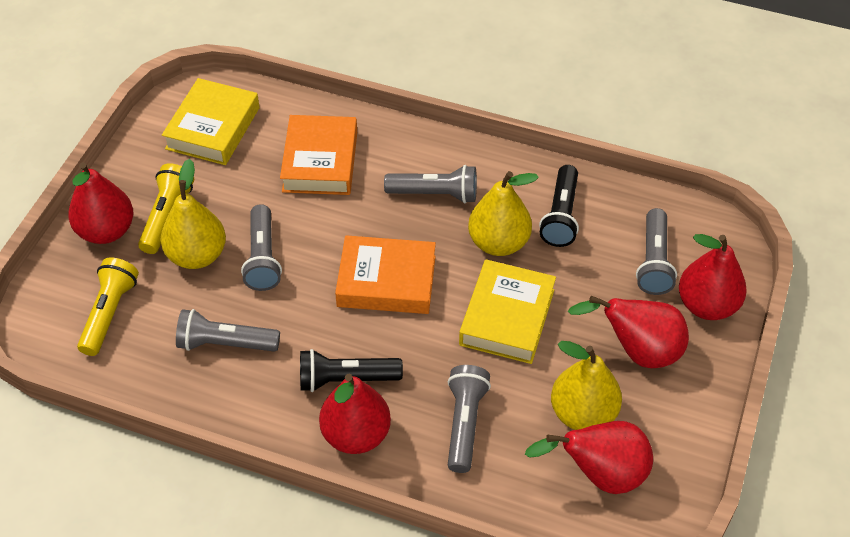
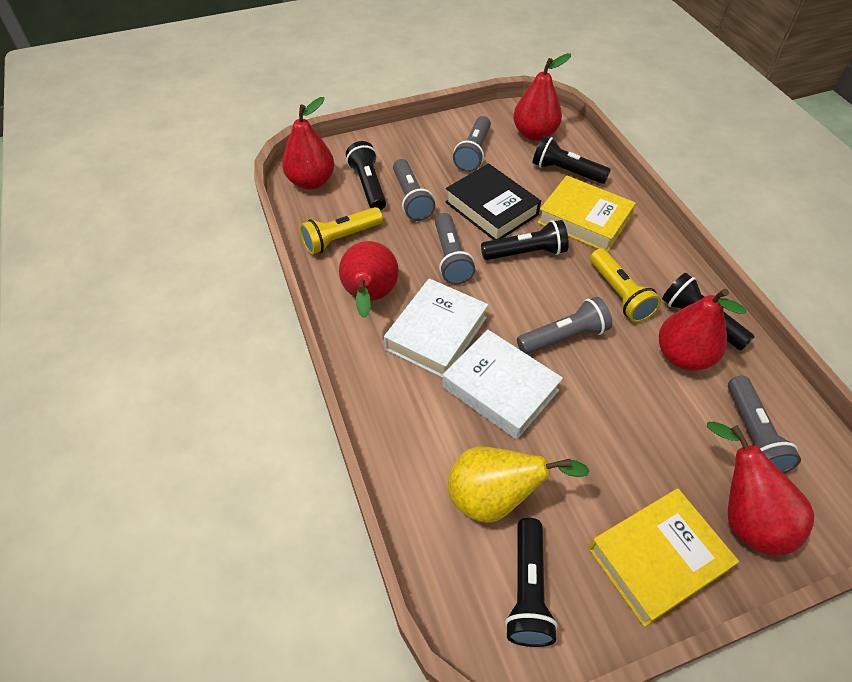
black book: none = 0 -> [445,163,541,240] = 1
black flashlight: [300,349,403,392] [539,165,579,247] = 2 -> [346,141,386,210] [481,220,569,260] [505,518,558,647] [533,136,611,184] [662,273,754,351] = 5
orange book: [280,115,357,195] [335,235,436,314] = 2 -> none = 0
white book: none = 0 -> [384,278,488,378] [443,329,563,439] = 2
yellow pear: [161,159,226,269] [468,171,539,256] [551,341,622,430] = 3 -> [448,446,590,523] = 1

